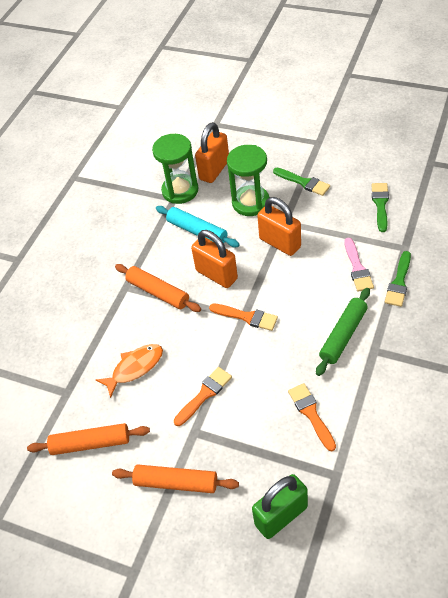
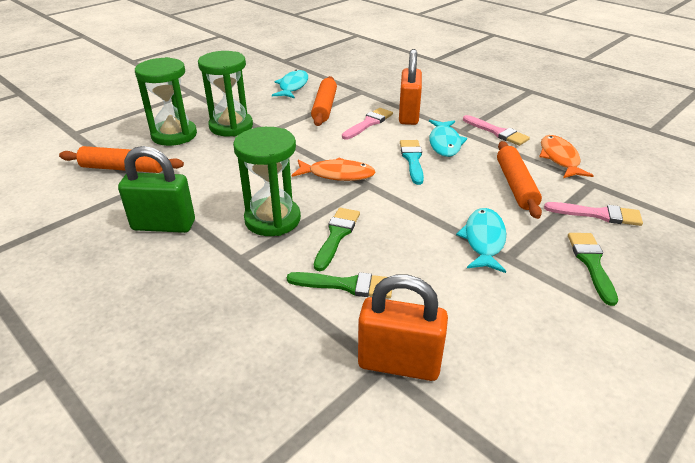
green hourglass: [152,134,198,204] [227,145,269,216] = 2 -> [135,57,197,146] [198,51,253,136] [233,127,301,236] = 3
green rolling pin: [316,288,370,376] = 1 -> none = 0
orange brush: [174,367,232,426] [209,304,278,331] [288,383,336,451] = 3 -> none = 0
orange fish: [96,344,163,398] = 1 -> [292,157,376,181] [539,135,594,178] = 2
orange padlock: [191,230,238,288] [195,122,229,183] [257,197,301,256] = 3 -> [358,275,448,381] [399,49,422,125] = 2
pink brush: [345,238,374,292] = 1 -> [342,108,393,139] [463,115,530,146] [544,202,643,226] = 3
turquoise brush: none = 0 -> [400,140,424,185] = 1
turquoise fish: none = 0 -> [272,70,308,99] [429,120,467,157] [456,208,506,273] = 3
turquoise rolling pin: [156,206,240,247] = 1 -> none = 0

